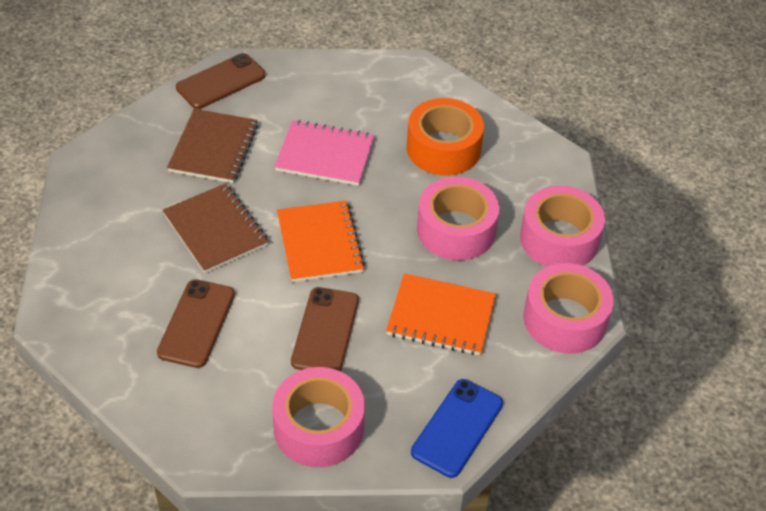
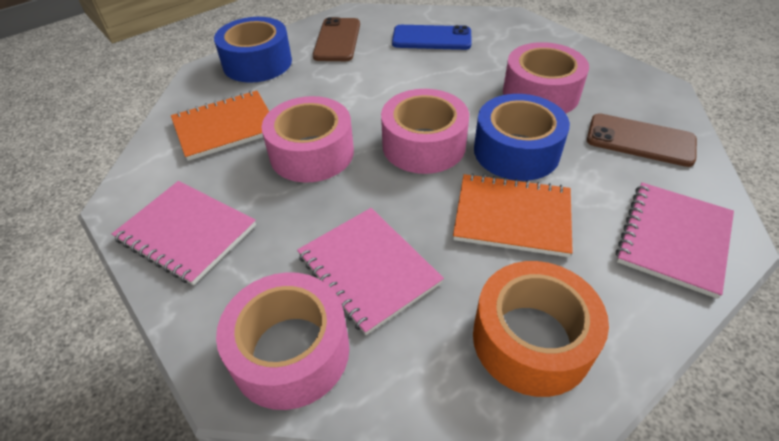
blue tape: none = 0 -> [214,17,292,83] [474,94,570,181] = 2
brown notebook: [163,183,269,273] [167,109,258,183] = 2 -> none = 0
brown phone: [157,279,235,368] [176,53,265,109] [291,287,359,371] = 3 -> [313,17,360,61] [587,113,697,167] = 2
pink notebook: [274,120,375,186] = 1 -> [112,181,256,285] [297,208,444,335] [616,182,734,299] = 3

